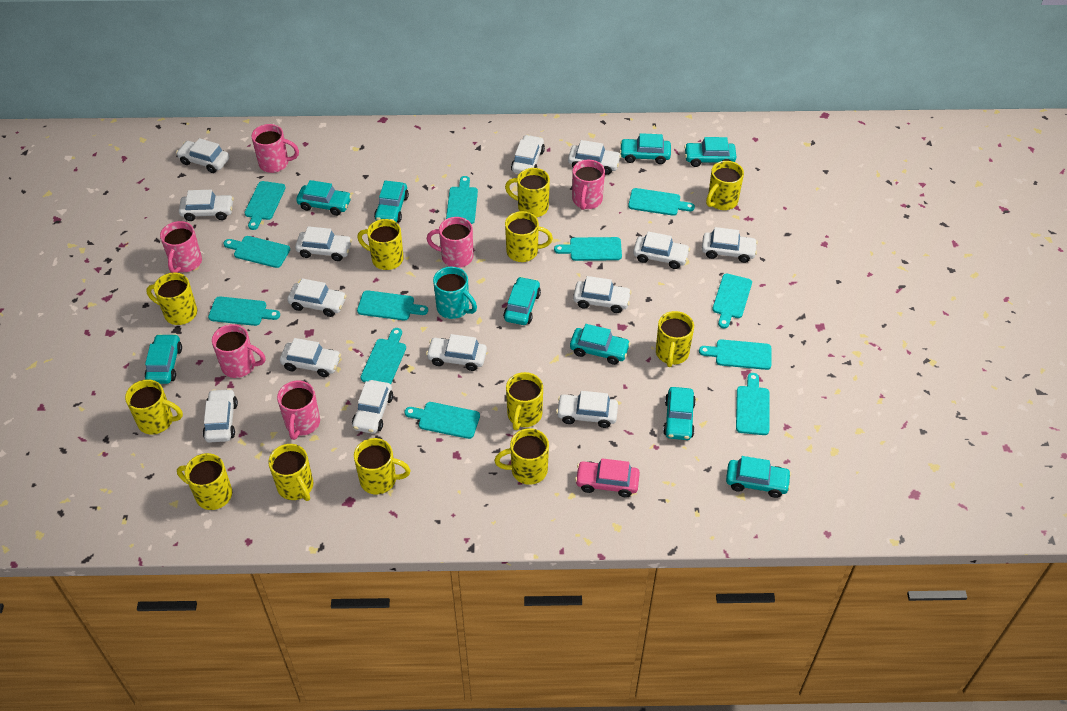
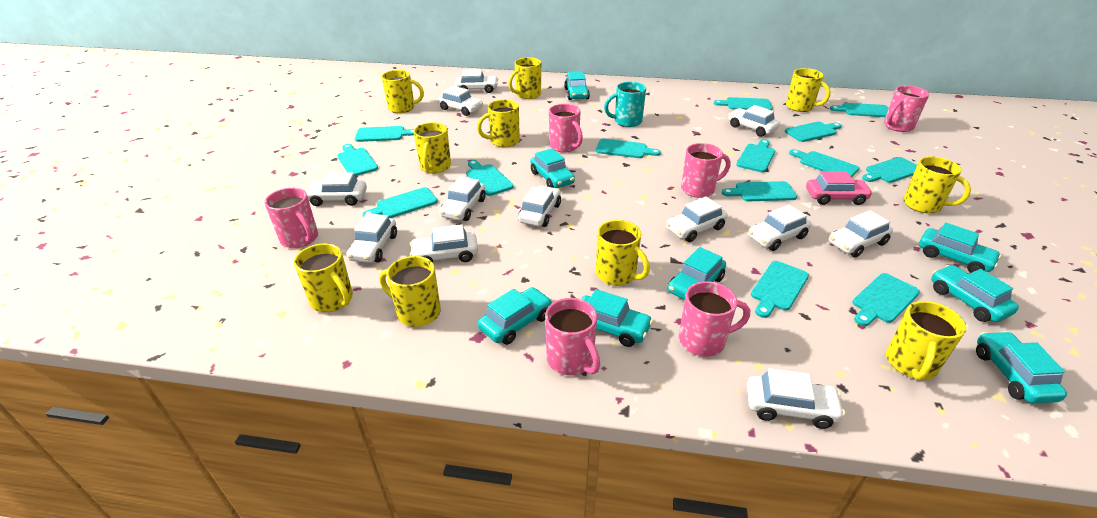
turquoise car: [145,334,182,384] [296,180,352,216] [374,181,409,223] [503,277,541,325] [570,324,631,365] [620,133,671,164] [663,387,696,440] [684,137,736,167] [726,456,791,498] = 9 -> [478,287,552,345] [530,149,575,188] [564,71,590,100] [581,289,653,347] [668,247,726,300] [919,223,1001,273] [931,265,1019,322] [976,331,1067,403] = 8
turquoise cutting board: [208,296,280,326] [224,236,290,268] [245,181,286,230] [357,290,428,321] [360,328,406,384] [405,402,480,439] [446,176,478,224] [554,237,622,261] [628,188,695,216] [699,339,771,370] [712,274,752,328] [736,373,769,435] = 12 -> [337,144,378,176] [355,126,414,142] [363,187,438,218] [466,160,514,196] [596,139,661,158] [714,97,773,110] [722,181,797,201] [736,139,775,172] [751,261,809,318] [785,122,842,142] [789,149,859,177] [830,103,889,117] [853,273,920,326] [862,157,917,183] = 14
white car: [176,138,229,173] [179,190,234,221] [203,388,238,443] [280,338,341,377] [287,278,347,317] [295,226,352,261] [352,380,393,434] [426,334,487,371] [511,135,545,174] [556,391,618,428] [568,140,621,175] [573,276,632,313] [633,231,690,269] [702,227,758,263] = 14 -> [305,172,367,206] [346,213,397,263] [410,224,478,263] [438,86,483,116] [439,176,486,221] [455,69,498,93] [518,186,561,227] [666,196,728,242] [728,105,780,137] [747,368,845,429] [748,205,811,251] [829,210,893,257] = 12
yellow mug: [125,379,183,435] [146,273,197,325] [177,453,232,510] [268,444,313,501] [354,438,411,494] [357,219,404,270] [494,428,549,485] [505,168,550,217] [505,211,553,262] [506,372,543,430] [656,311,694,367] [706,161,744,210] = 12 -> [294,243,353,312] [379,256,441,327] [381,70,424,113] [413,122,451,173] [477,99,520,147] [508,57,541,99] [596,220,650,286] [786,68,831,112] [886,301,967,381] [903,156,971,213] = 10

